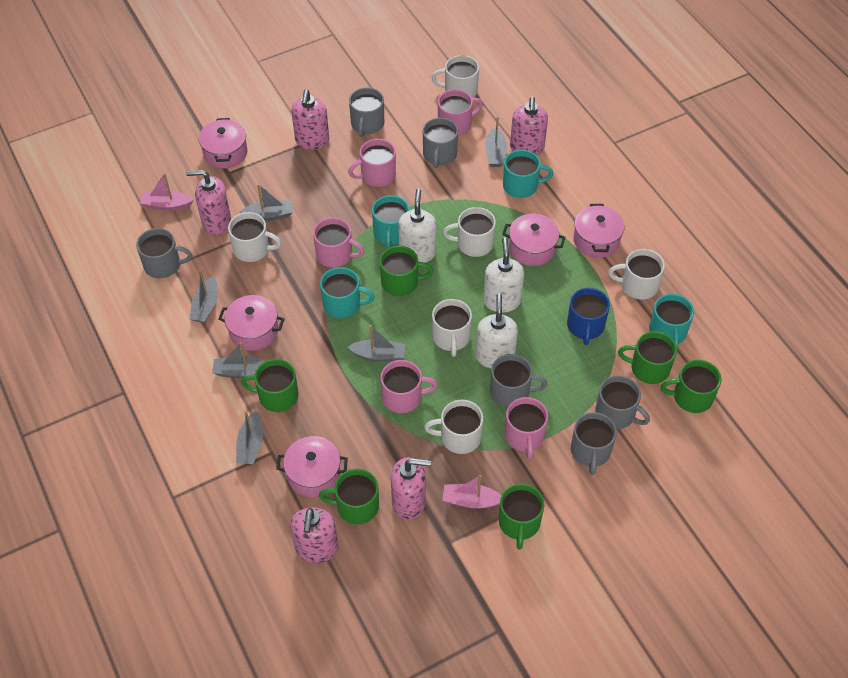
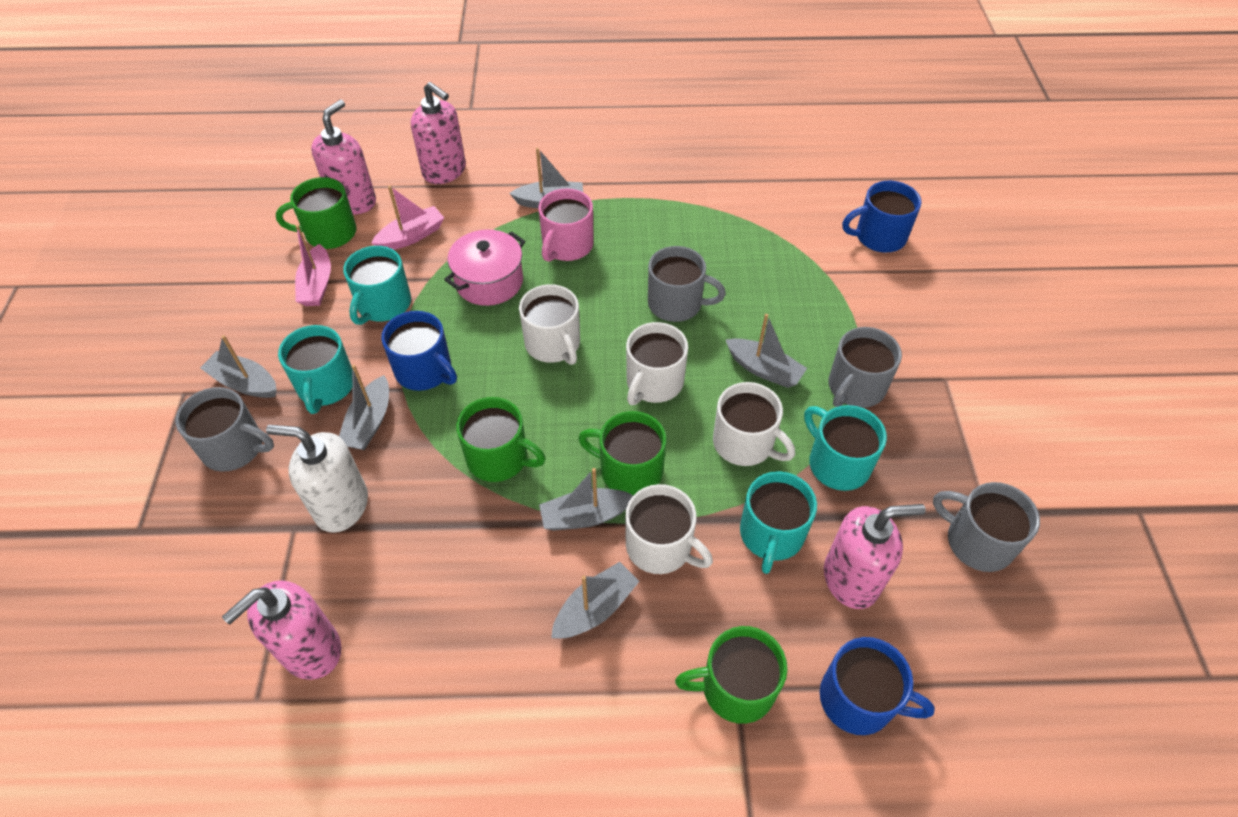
blue mug: [567,288,610,345] = 1 -> [381,311,457,391] [820,637,935,735] [842,181,922,253] = 3
green mug: [241,359,298,412] [319,468,379,524] [380,246,434,296] [499,484,544,550] [618,331,677,384] [661,360,721,413] = 6 -> [276,177,357,249] [456,397,546,482] [578,411,666,495] [675,626,788,724] = 4
grey mug: [136,228,192,278] [349,88,384,137] [423,118,458,168] [490,354,547,407] [571,412,617,475] [595,375,650,429] = 6 -> [175,387,274,472] [648,246,726,322] [828,327,902,408] [933,482,1040,572] = 4
pink mug: [313,218,365,268] [348,139,396,187] [380,360,438,413] [438,89,483,136] [505,397,548,459] = 5 -> [538,188,594,262] = 1
pink pot: [199,118,247,169] [218,295,285,351] [276,436,348,497] [502,214,566,266] [573,204,624,258] = 5 -> [444,229,525,306] = 1
pink soap dispenser: [186,170,231,235] [290,508,338,563] [291,89,329,150] [391,457,431,520] [510,96,548,155] = 5 -> [222,580,341,680] [311,100,376,215] [411,82,466,184] [824,504,926,609] = 4
white mug: [228,212,281,262] [424,400,483,454] [431,55,479,98] [432,299,472,357] [443,207,496,257] [608,249,665,300] = 6 -> [519,284,580,365] [625,484,713,574] [626,322,688,405] [713,382,795,466] = 4
white soap dispenser: [398,189,436,263] [476,294,518,369] [483,237,524,313] = 3 -> [266,425,368,533] = 1

